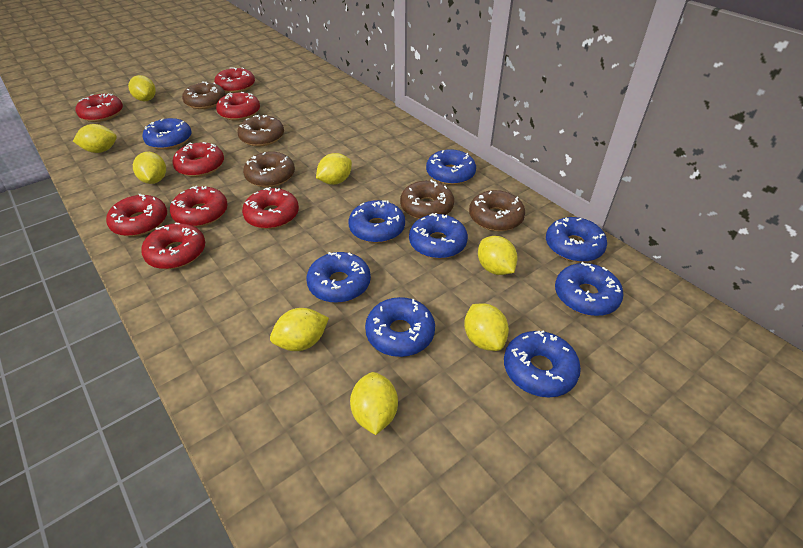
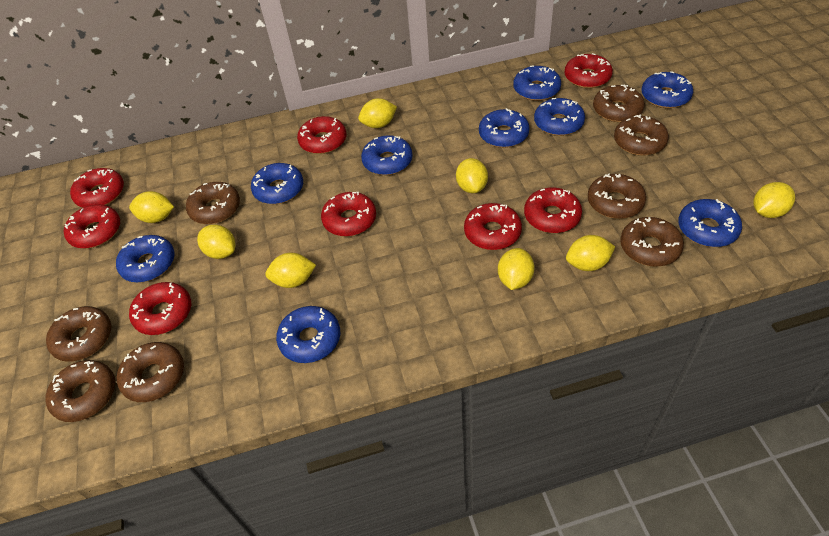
brown donut: [182,81,225,109] [237,114,284,146] [243,152,295,187] [400,180,454,219] [469,190,525,231] = 5 -> [46,306,111,362] [46,360,115,422] [117,342,184,402] [186,182,240,224] [588,173,646,219] [593,85,645,122] [614,115,669,156] [620,217,684,267] = 8

